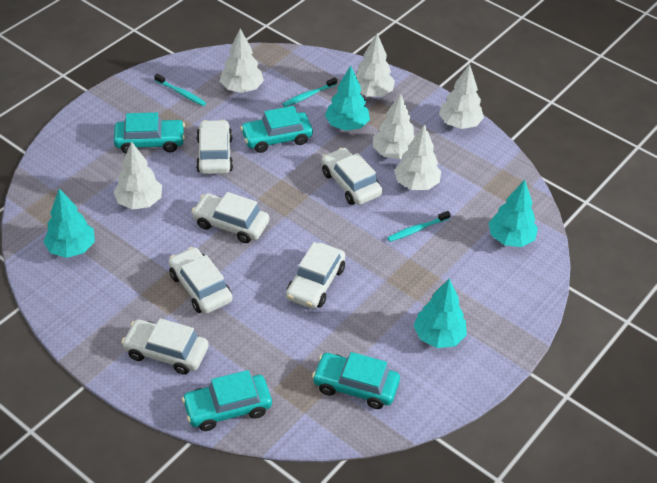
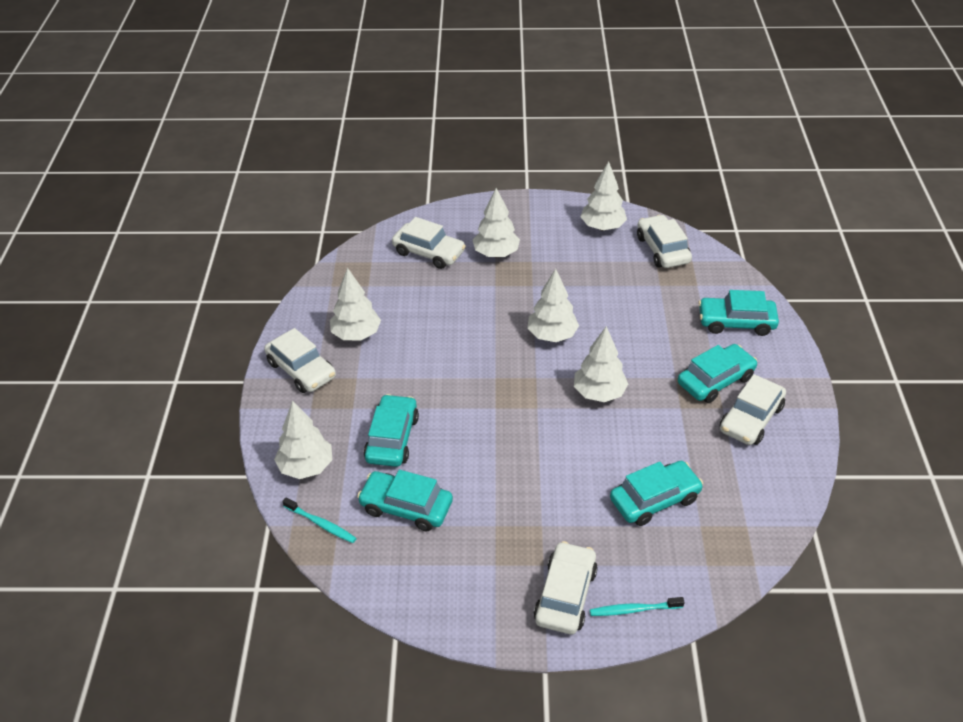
turquoise car: [114,112,185,153] [182,370,272,431] [240,106,313,153] [312,352,400,409] = 4 -> [357,470,453,532] [364,394,419,467] [610,461,703,526] [678,344,757,403] [698,290,779,336] = 5
turquoise toothbrush: [154,74,206,106] [283,77,337,107] [387,211,451,242] = 3 -> [282,497,357,543] [590,597,685,616] = 2
turquoise tree: [43,188,95,258] [325,66,370,131] [413,278,467,348] [489,180,538,247] = 4 -> none = 0
white car: [121,318,209,375] [169,247,233,314] [191,192,269,243] [196,120,233,174] [286,242,345,309] [321,148,382,205] = 6 -> [264,328,336,393] [392,217,466,269] [534,541,598,634] [637,215,692,268] [720,374,786,445] = 5

